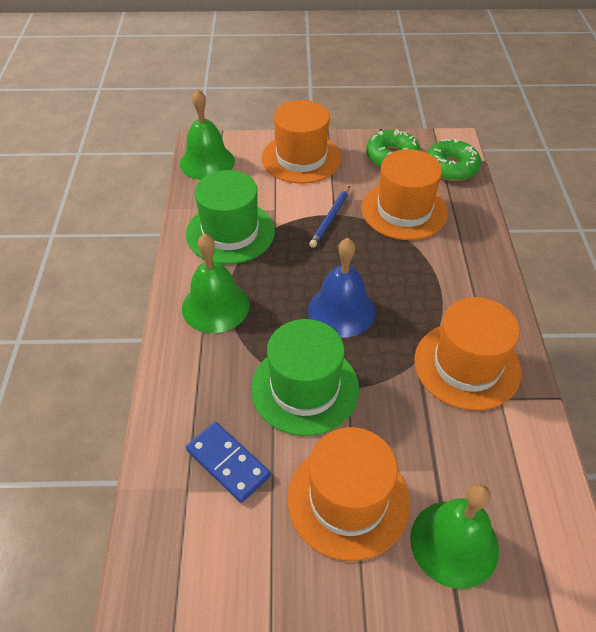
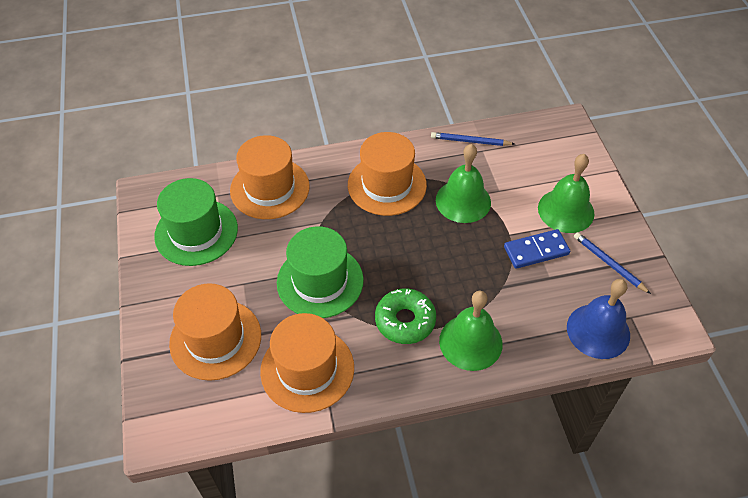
blue pencil: [309,186,350,248] = 1 -> [431,132,514,146] [574,232,651,294] = 2
green donut: [366,129,421,167] [427,139,481,181] = 2 -> [375,288,436,344] = 1

